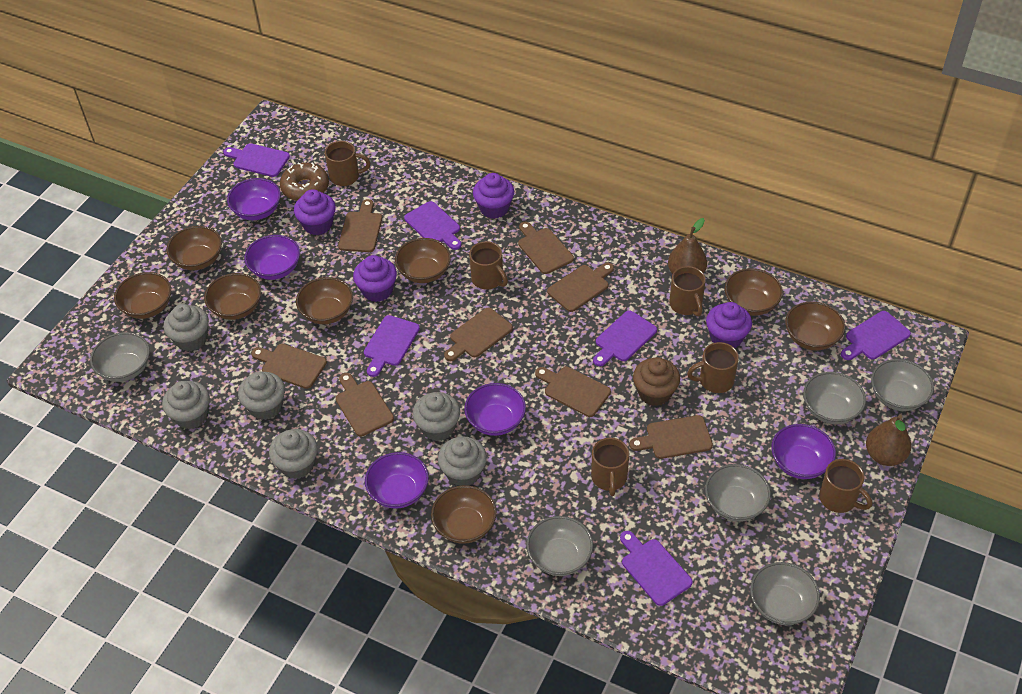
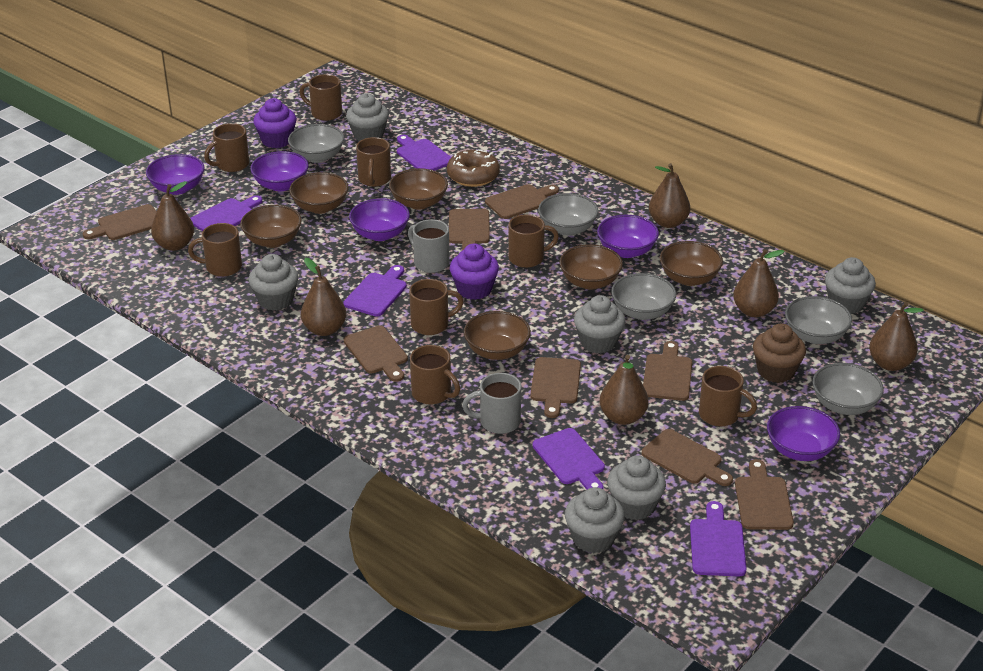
brown bowl: [114,272,171,319] [166,226,222,270] [204,273,261,320] [296,277,353,324] [395,238,451,283] [431,485,496,544] [725,268,783,316] [785,301,845,351] = 8 -> [240,205,302,248] [289,172,349,214] [389,168,448,210] [464,311,531,360] [559,244,623,290] [660,241,723,286] = 6
brown mug: [325,141,370,186] [469,241,508,289] [591,438,629,496] [669,266,706,316] [687,342,739,393] [819,459,872,513] = 6 -> [188,223,242,277] [204,123,249,172] [299,74,342,121] [356,137,391,187] [409,279,464,335] [410,345,460,405] [508,214,559,268] [699,366,757,426] = 8
brown pear: [668,218,707,274] [866,415,911,466] = 2 -> [151,181,194,251] [301,258,346,336] [599,355,649,425] [649,163,690,228] [733,249,785,317] [869,302,923,371] = 6
grey bowl: [90,332,150,382] [526,516,593,576] [705,464,771,522] [750,562,820,625] [803,372,866,424] [871,359,934,411] = 6 -> [288,124,344,163] [538,193,599,236] [611,273,676,320] [785,296,852,344] [813,363,884,415] = 5
grey mug: none = 0 -> [408,219,449,273] [462,373,522,434] = 2
purple cupcake: [294,189,336,235] [353,255,397,302] [473,173,514,219] [706,302,752,348] = 4 -> [253,98,296,148] [450,244,499,300] = 2
purple cutting board: [223,143,290,177] [364,315,420,377] [404,201,461,250] [593,310,657,366] [620,531,693,606] [841,311,911,360] = 6 -> [190,195,263,231] [343,265,407,317] [397,135,452,171] [533,428,605,490] [690,501,747,576] = 5

